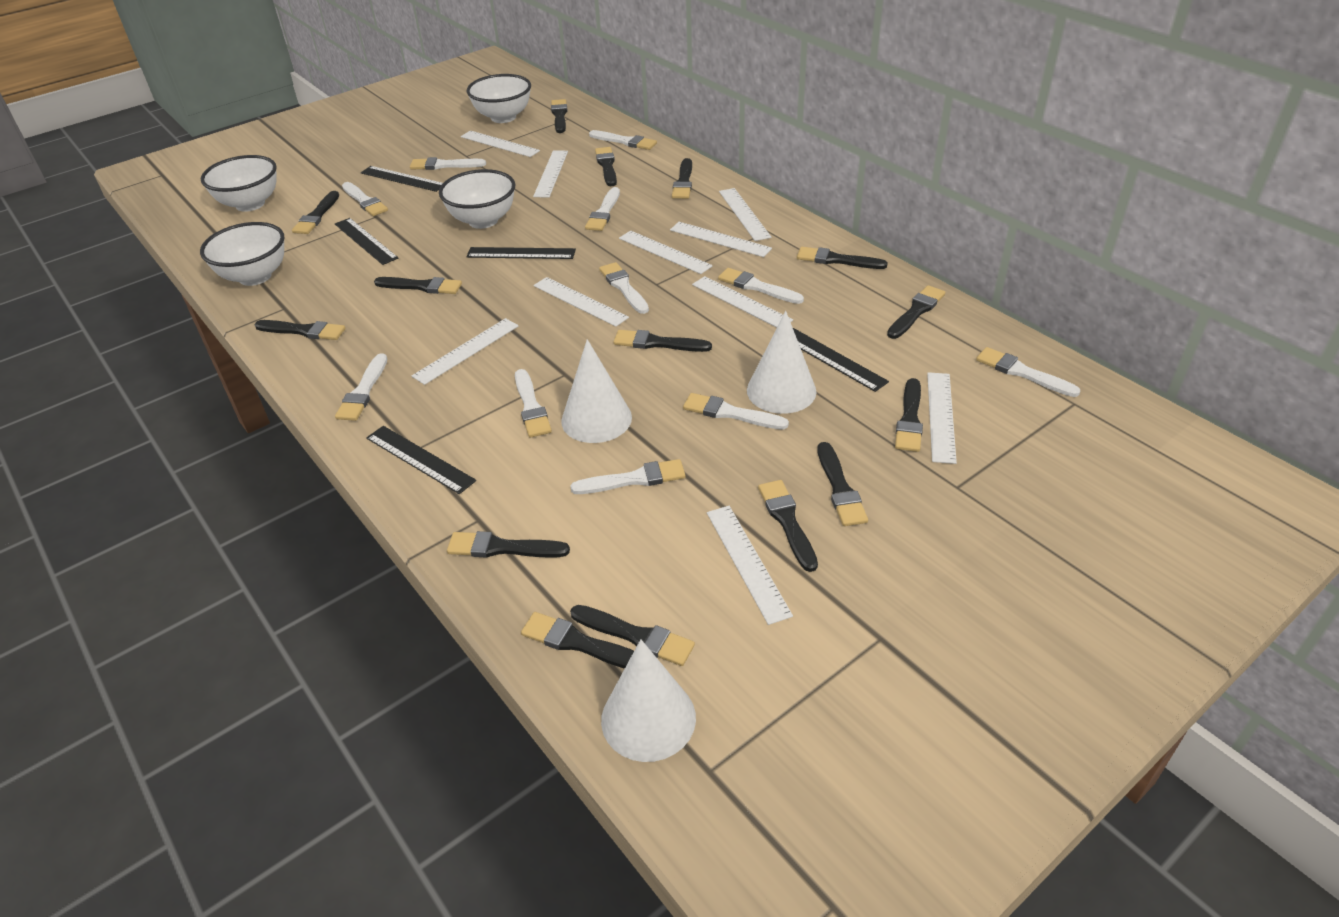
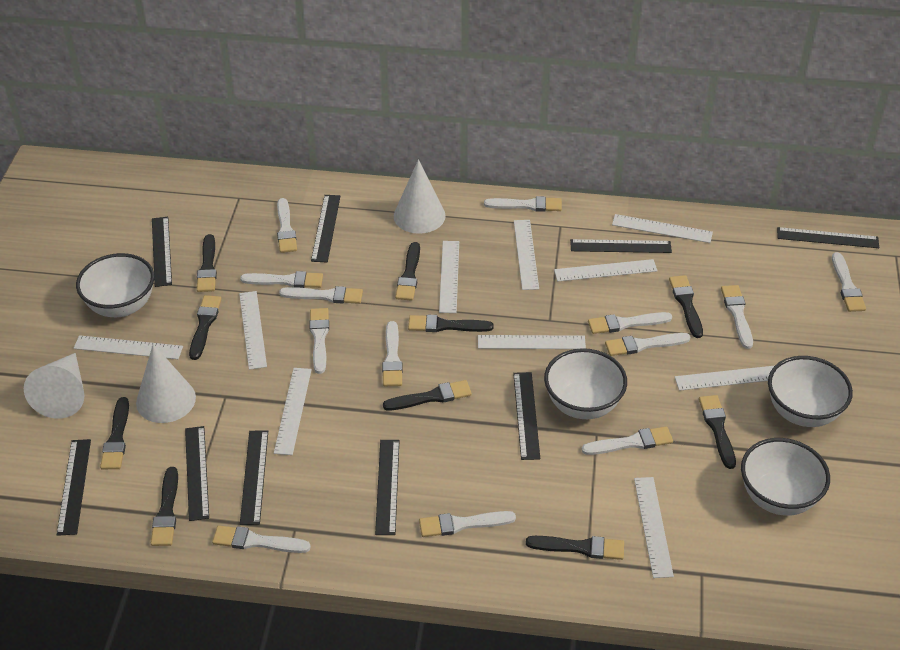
black brush: [254,320,345,340] [292,191,339,234] [374,277,462,294] [447,531,570,558] [521,612,634,669] [551,99,567,133] [570,605,695,666] [595,147,617,186] [614,330,712,352] [672,158,692,199] [758,480,818,572] [797,247,888,269] [817,442,868,526] [887,285,945,339] [895,378,923,452] = 15 -> [100,397,129,469] [151,467,178,546] [189,295,222,360] [197,234,217,292] [383,380,472,410] [395,242,420,301] [408,315,494,332] [526,536,624,560] [669,275,703,338] [699,395,736,469] = 10
black ruler: [335,218,398,265] [361,166,443,192] [366,426,476,494] [466,247,576,259] [792,327,889,392] = 5 -> [57,439,91,536] [152,217,172,287] [185,426,209,521] [240,430,268,525] [311,195,340,262] [375,440,399,535] [513,372,540,460] [570,239,672,253] [777,227,879,248] = 9
white brush: [335,353,387,421] [342,182,388,216] [410,157,486,170] [515,369,552,438] [570,459,686,494] [585,187,620,231] [589,130,657,150] [599,262,649,314] [683,393,789,430] [718,268,804,304] [976,347,1081,397] = 11 -> [212,525,311,553] [240,271,323,288] [277,198,297,253] [279,286,363,304] [309,308,329,374] [382,321,403,386] [419,511,516,537] [484,196,562,212] [582,426,673,455] [588,312,672,334] [605,333,690,356] [721,285,753,349] [832,252,866,312] = 13

